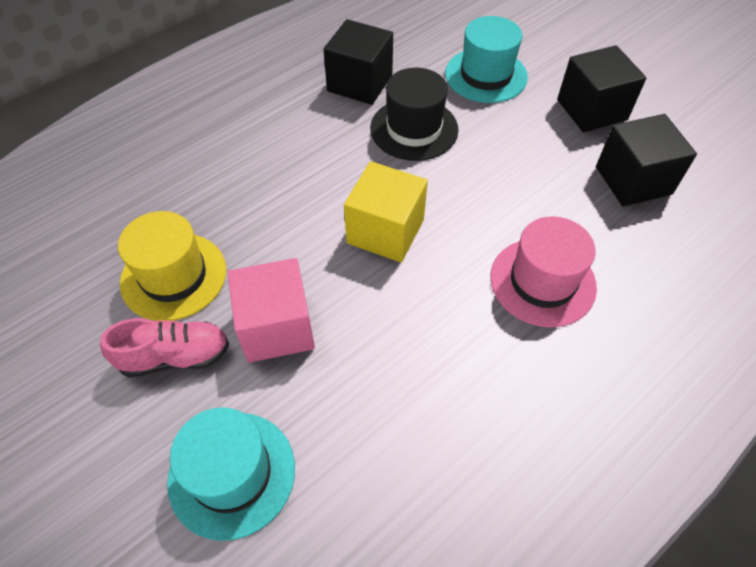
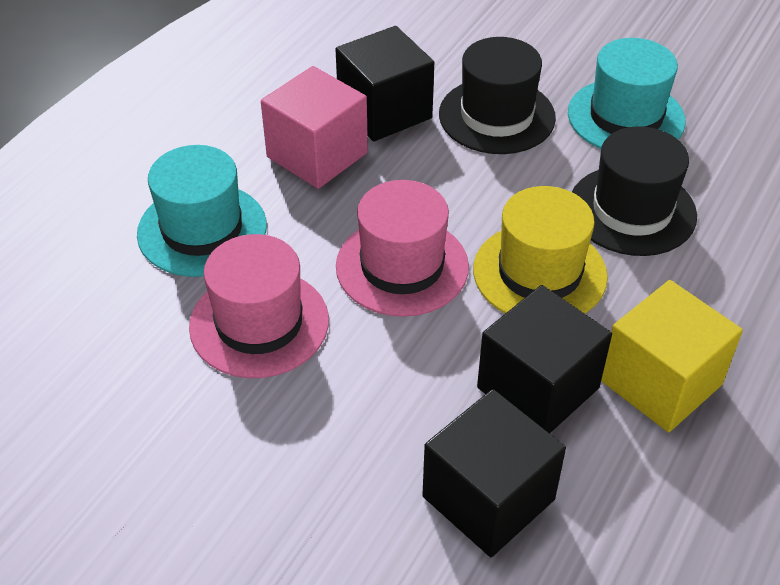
black hat: [370,68,459,161] = 1 -> [439,37,556,154] [572,126,697,256] = 2
pink hat: [490,216,597,327] = 1 -> [189,234,329,378] [336,180,469,317] = 2
pink shoe: [100,318,229,378] = 1 -> none = 0

